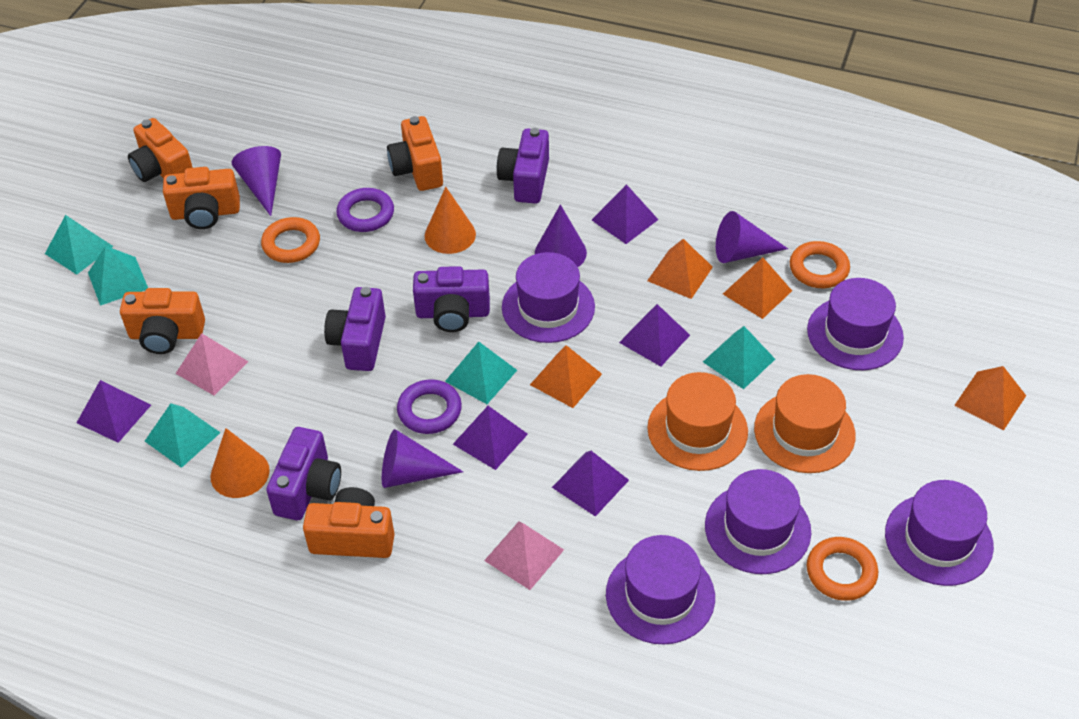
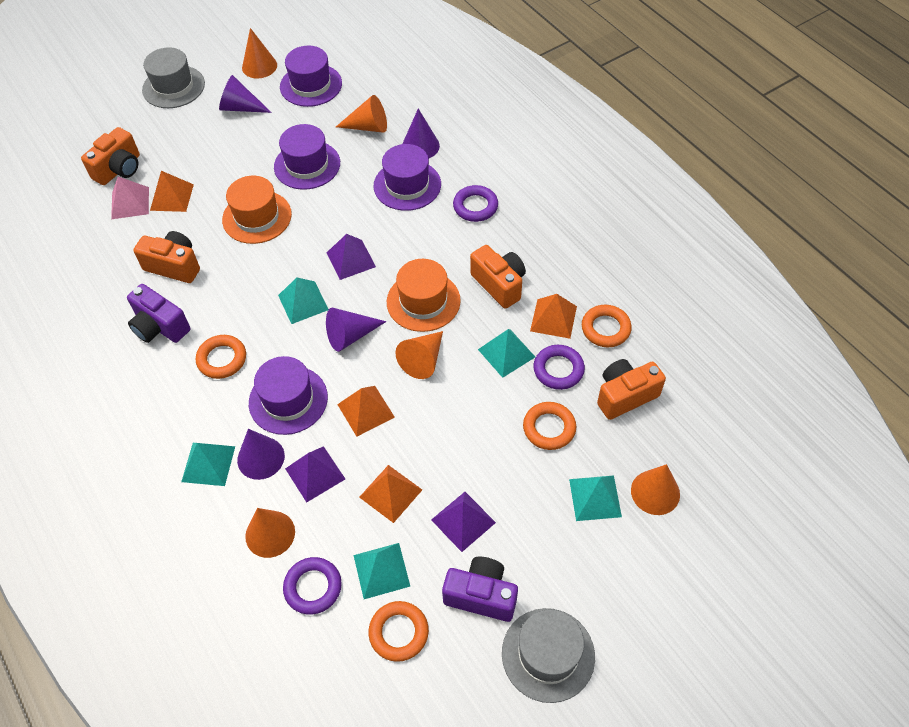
grey hat: none = 0 -> [142,47,205,108] [502,608,595,703] = 2
orange camera: [120,288,205,354] [128,118,193,182] [163,167,240,229] [303,487,395,558] [387,116,443,191] = 5 -> [81,127,140,185] [133,231,200,283] [470,245,526,309] [597,359,666,420] = 4
orange cone: [210,428,270,498] [425,187,476,254] = 2 -> [242,28,277,78] [245,508,295,558] [336,95,387,133] [395,331,443,379] [631,464,680,515] = 5
orange ring: [261,217,320,263] [790,241,850,288] [807,537,878,601] = 3 -> [196,335,246,379] [369,601,429,662] [523,402,576,450] [582,305,632,347] = 4
pink pyramid: [176,333,249,396] [484,522,564,590] = 2 -> [111,177,149,219] = 1
purple camera: [266,427,341,520] [324,287,386,371] [413,266,490,332] [497,128,549,204] = 4 -> [127,284,190,343] [442,557,518,622] = 2
purple hat: [502,252,595,343] [606,535,715,645] [705,469,811,574] [807,278,904,370] [885,480,994,586] = 5 -> [249,356,328,435] [274,124,340,190] [280,46,342,107] [374,144,441,211] = 4
purple pyramid: [77,380,151,443] [453,406,528,470] [552,451,629,517] [592,184,658,244] [619,304,690,367] = 5 -> [285,446,345,502] [327,234,376,280] [431,492,496,552] = 3
purple ring: [336,188,394,232] [397,380,462,434] = 2 -> [283,557,342,615] [453,185,498,222] [533,345,585,390] = 3

